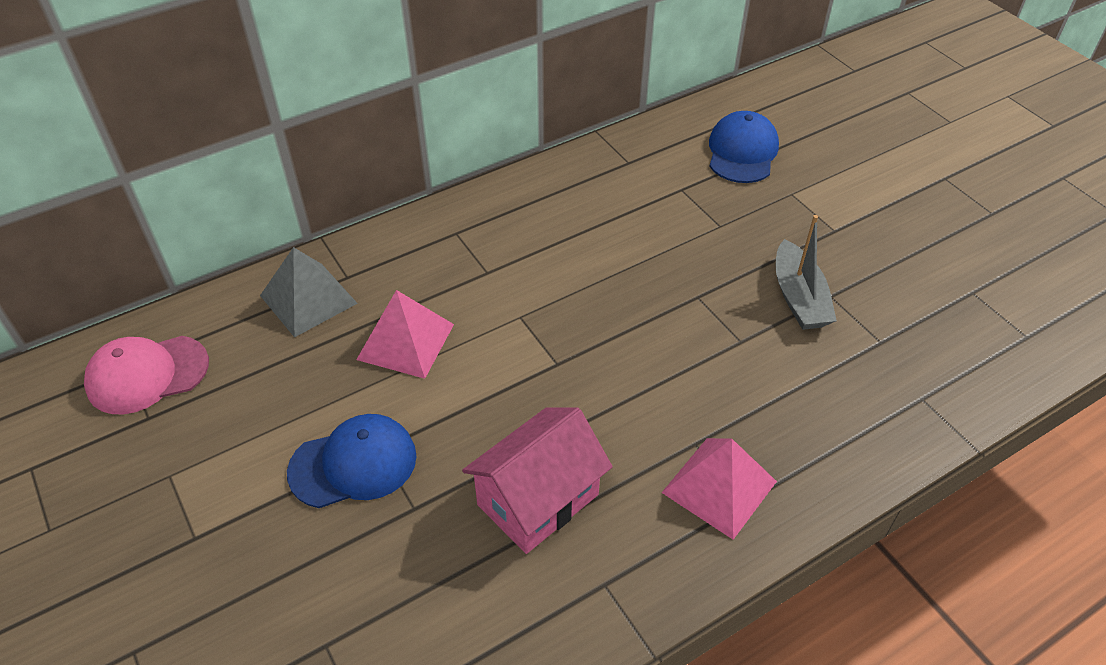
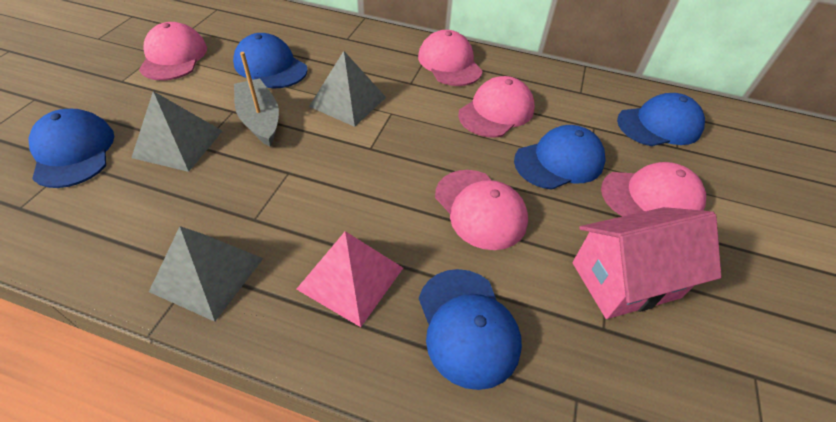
blue cap: [287,414,417,508] [709,111,779,183] = 2 -> [29,109,114,188] [233,33,308,88] [419,269,522,390] [514,125,605,190] [617,93,705,146] = 5
grey pyramid: [260,247,358,338] = 1 -> [131,91,222,172] [149,226,263,322] [309,51,386,127] = 3
pink cap: [84,336,209,414] = 1 -> [139,22,207,81] [418,30,483,86] [435,170,528,250] [458,76,535,138] [601,162,706,216] = 5
pink pyramid: [356,290,454,379] [662,438,777,540] = 2 -> [296,231,403,327] = 1

